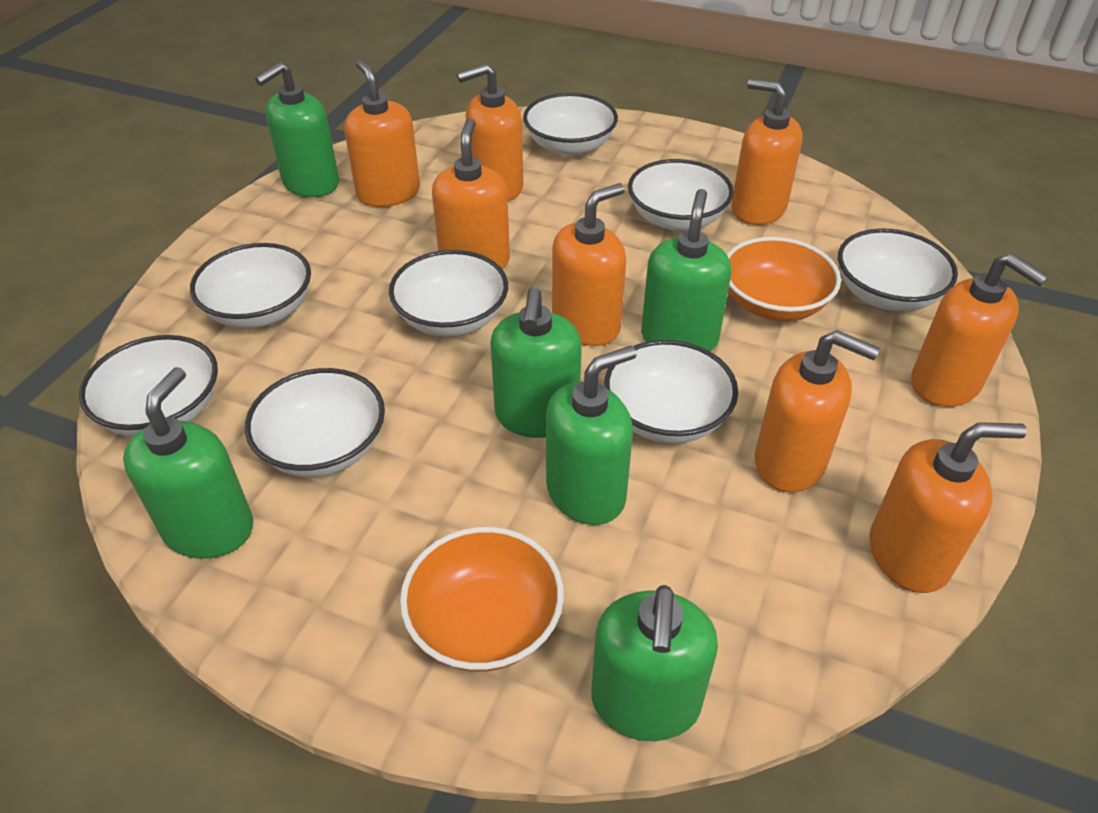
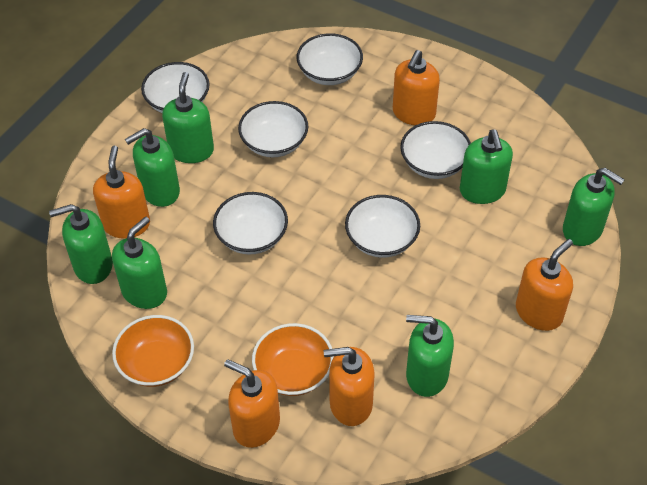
green soap dispenser: [123,367,253,559] [255,62,339,197] [491,287,582,438] [546,346,637,525] [591,585,718,741] [641,189,731,352] = 6 -> [49,204,113,284] [112,216,167,309] [125,128,180,207] [162,72,214,163] [406,315,454,397] [460,129,513,204] [563,168,625,246] = 7
orange soap dispenser: [344,60,420,207] [432,118,510,269] [457,63,523,201] [552,183,626,346] [732,79,803,225] [755,330,880,492] [870,422,1027,593] [911,253,1049,407] = 8 -> [93,146,150,239] [224,359,280,448] [324,347,374,426] [393,50,440,125] [516,239,573,331] = 5
white bowl: [79,335,218,437] [190,243,311,328] [245,368,385,477] [389,250,508,337] [523,93,618,156] [604,340,738,444] [628,159,734,231] [838,229,958,311] = 8 -> [141,62,210,113] [213,192,288,255] [238,101,308,157] [297,33,363,85] [345,195,420,258] [400,121,471,179] = 6

